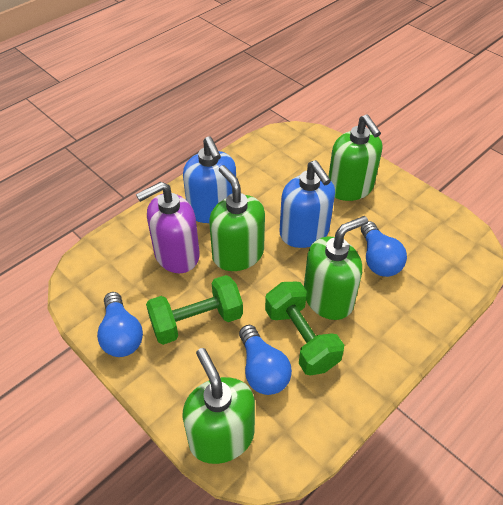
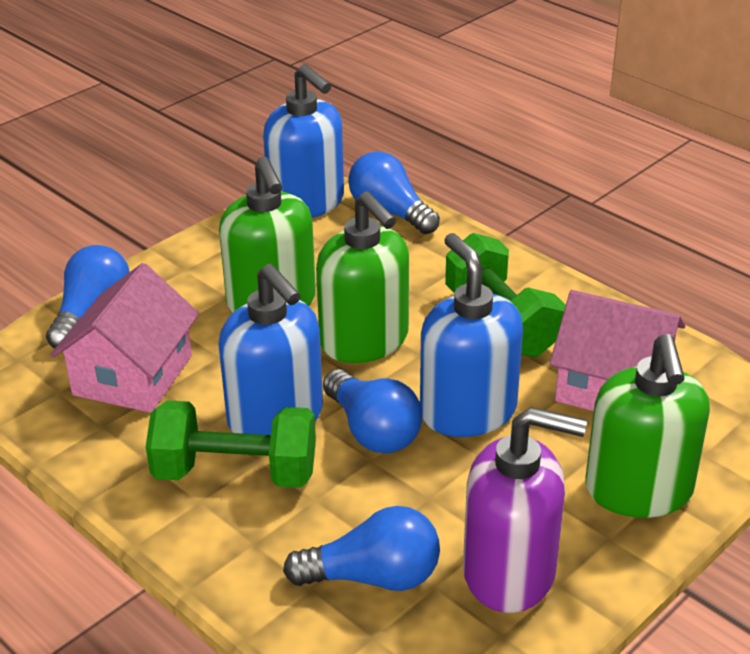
blue light bulb: [97,292,143,357] [239,325,292,395] [361,221,407,277] = 3 -> [46,245,130,349] [283,506,440,591] [323,369,422,453] [348,151,440,234] = 4
blue soap dispenser: [183,136,236,223] [279,160,335,248] = 2 -> [218,264,323,435] [263,64,344,218] [420,233,523,437] = 3
green soap dispenser: [182,348,255,464] [209,165,265,271] [304,216,368,320] [328,114,382,201] = 4 -> [219,157,316,313] [316,191,409,363] [585,334,710,518] = 3
pink house: none = 0 -> [50,263,199,413] [550,290,685,411] = 2

